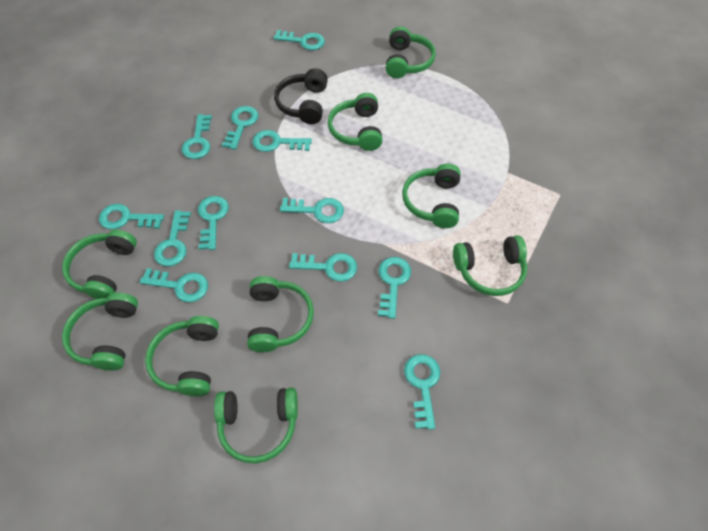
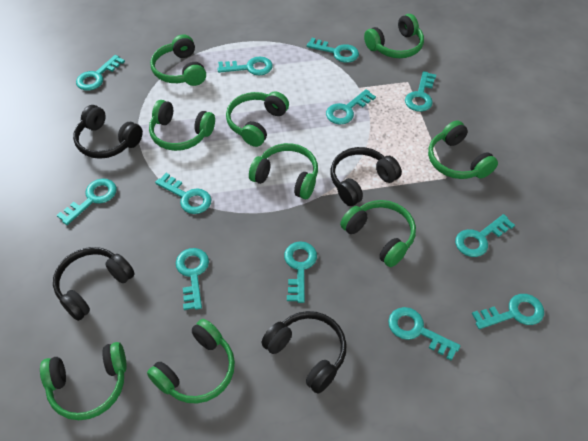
black headphones: [274,68,328,124] = 1 -> [53,247,135,321] [73,105,143,159] [261,311,347,394] [331,147,402,206] = 4

